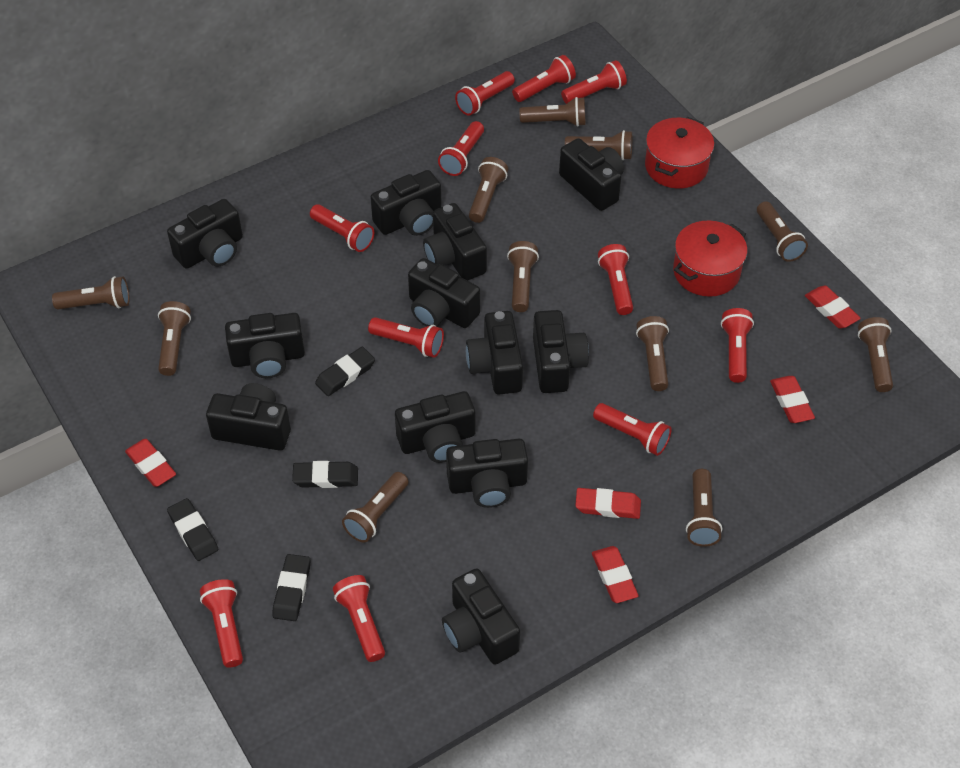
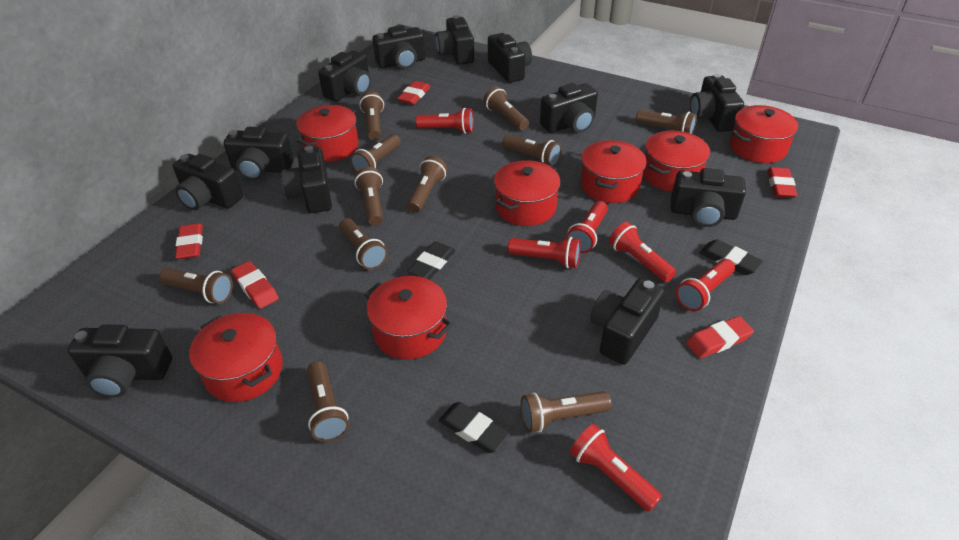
black eraser: [167,498,219,561] [272,554,310,621] [292,461,358,488] [315,347,375,396] = 4 -> [407,241,456,280] [439,402,510,453] [700,240,764,275] = 3
red flashlight: [200,579,243,668] [310,204,374,252] [333,575,385,662] [368,317,444,358] [438,121,484,176] [455,71,515,115] [512,55,576,102] [561,60,627,104] [593,403,672,456] [598,244,633,315] [721,308,754,383] = 11 -> [415,108,474,134] [508,237,581,268] [566,201,608,253] [570,424,662,512] [609,222,676,282] [676,259,735,311] = 6
red pot: [645,117,714,189] [673,221,747,297] = 2 -> [189,313,283,402] [296,105,359,162] [364,276,453,359] [494,160,561,226] [580,140,647,203] [643,131,710,192] [730,105,798,163] = 7

